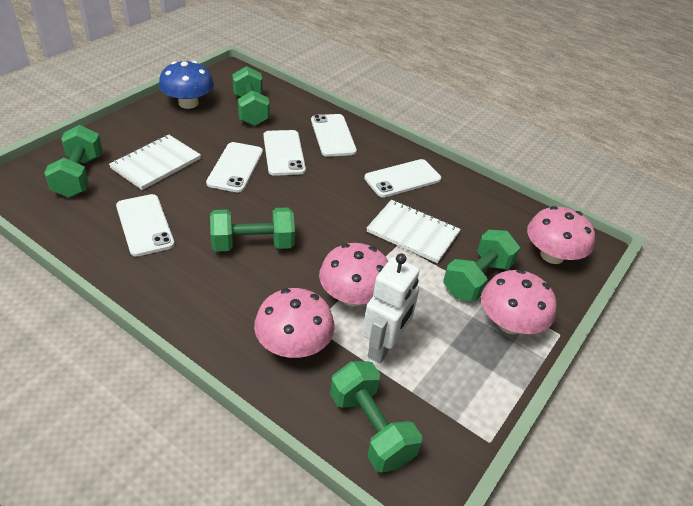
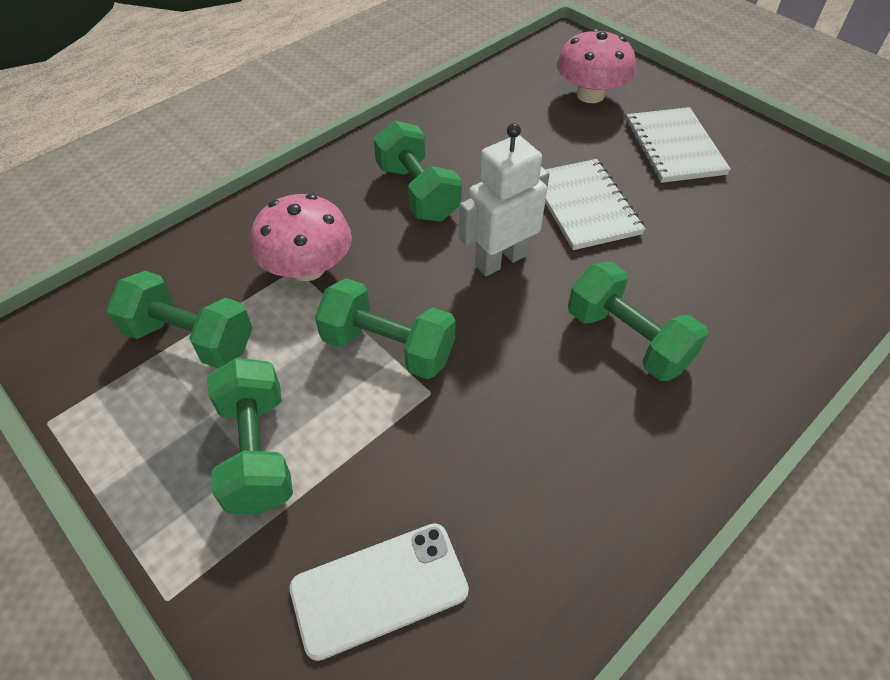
blue mushroom: [159,61,214,109] = 1 -> none = 0
pink mushroom: [254,288,335,358] [319,243,388,306] [481,269,557,334] [527,206,595,264] = 4 -> [251,194,352,281] [556,28,636,103] = 2
white phone: [116,194,175,257] [206,142,263,193] [263,130,306,176] [311,114,357,157] [364,159,441,198] = 5 -> [290,523,469,661] = 1

